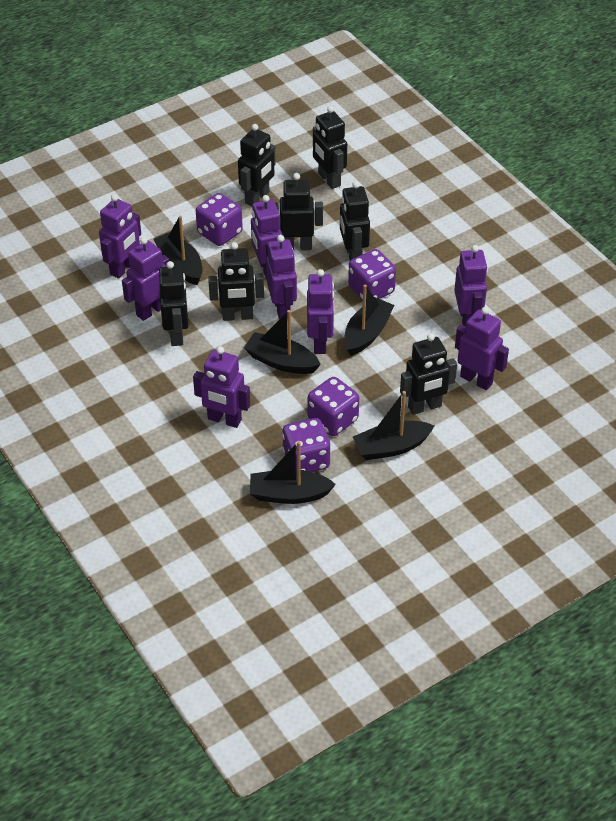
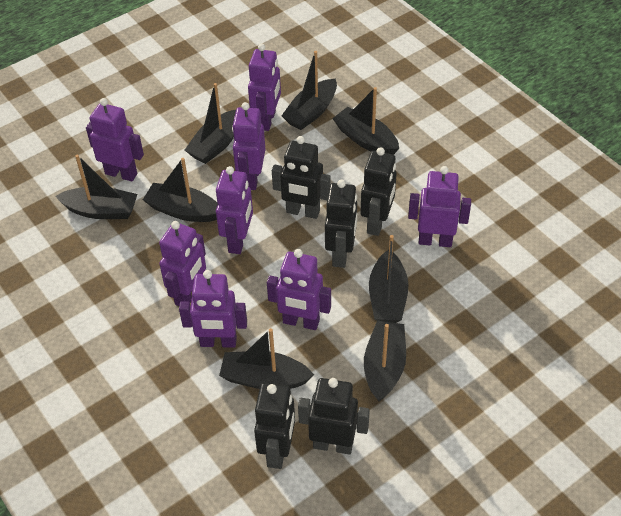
black boat: [153,215,202,285] [244,310,321,374] [250,441,336,504] [344,285,394,356] [353,391,434,460] = 5 -> [56,155,137,219] [143,158,218,222] [185,83,236,164] [219,328,314,389] [281,51,337,130] [332,87,399,155] [364,321,406,402] [369,235,409,323] = 8
black robot: [159,261,189,346] [208,242,264,321] [238,124,276,206] [275,173,323,250] [313,106,347,189] [340,181,370,261] [400,333,457,415] = 7 -> [254,383,295,469] [272,136,331,219] [298,378,370,455] [325,180,357,268] [360,147,397,236] = 5
purple dice: [196,193,243,246] [282,418,331,472] [308,377,359,436] [348,249,396,300] = 4 -> none = 0

